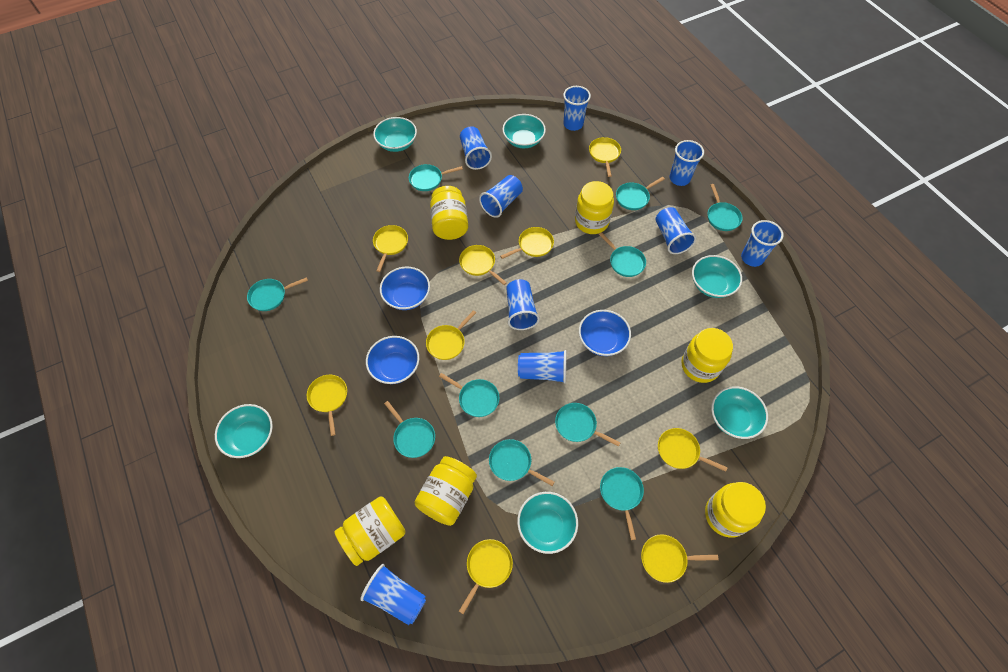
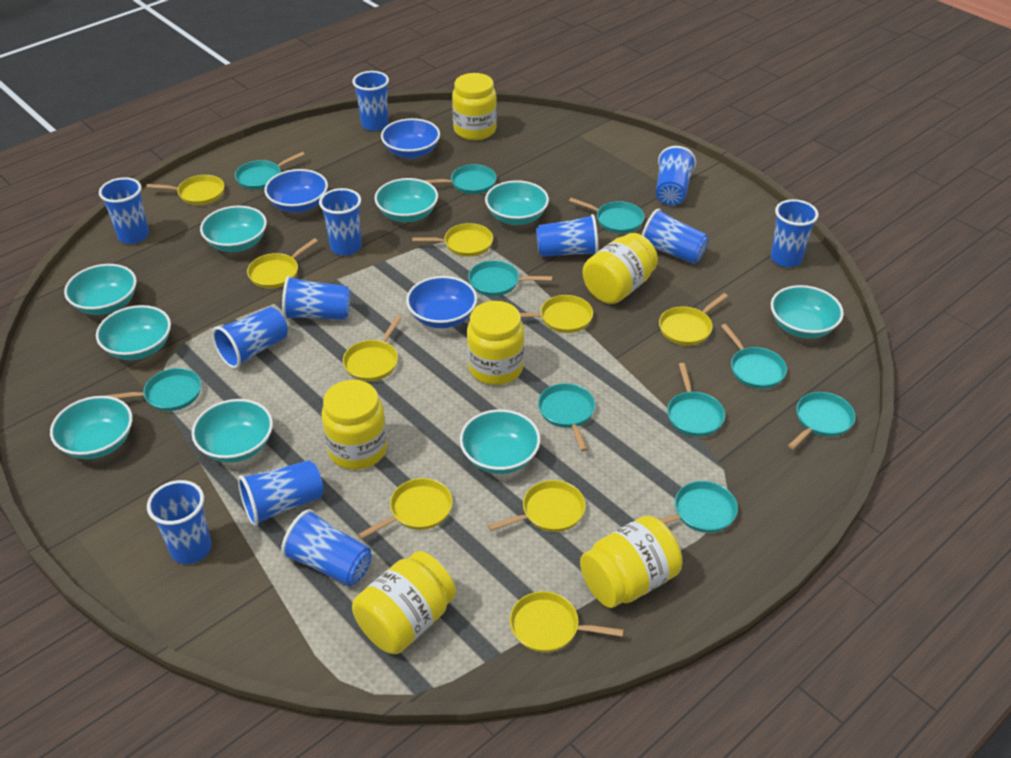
blue cup: [360,564,426,625] [460,126,492,170] [479,175,523,218] [506,279,540,330] [518,350,566,384] [563,86,591,131] [655,207,696,254] [669,140,704,186] [741,220,784,267] = 9 -> [99,177,149,244] [147,480,212,564] [212,307,288,369] [238,460,324,526] [281,509,372,586] [282,276,351,320] [319,188,362,256] [352,71,389,131] [536,214,599,257] [642,208,709,264] [656,146,696,206] [771,199,819,267] = 12
turquoise bowl: [215,404,273,458] [373,117,417,152] [502,114,546,148] [517,492,578,554] [692,255,742,298] [711,386,768,439] = 6 -> [50,396,133,459] [64,264,137,315] [96,305,171,360] [192,399,273,463] [200,206,267,252] [375,178,438,222] [460,409,540,474] [485,180,549,225] [771,285,844,339] = 9

